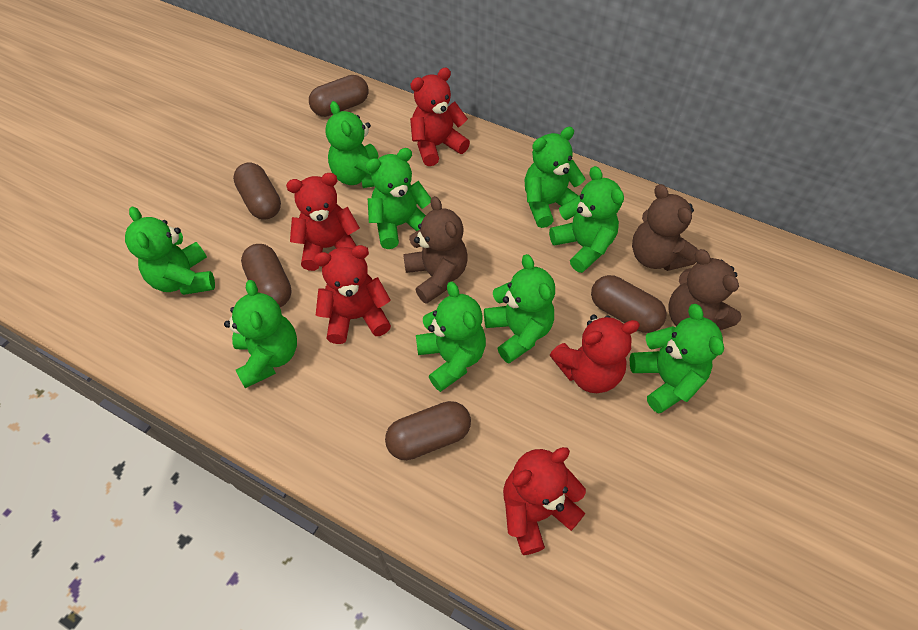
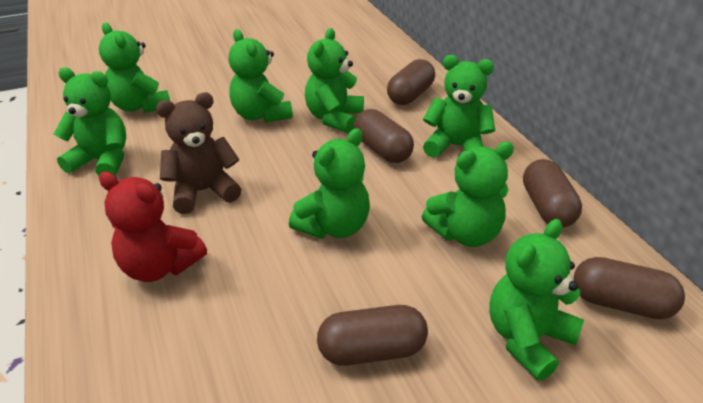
brown teddy bear: [403,196,467,304] [632,184,698,271] [668,249,741,330] = 3 -> [156,92,242,214] = 1
green teddy bear: [125,206,215,295] [224,280,297,388] [326,101,379,188] [366,148,431,249] [416,282,486,392] [484,254,555,363] [525,127,585,228] [549,166,624,273] [630,304,724,413] = 9 -> [54,67,126,176] [99,23,170,113] [229,29,293,123] [289,128,370,239] [305,28,364,133] [422,142,514,247] [423,55,495,158] [489,219,584,381] = 8
red teddy bear: [286,173,360,271] [314,245,391,344] [410,68,470,166] [503,447,586,555] [550,315,640,393] = 5 -> [99,171,207,282] = 1

